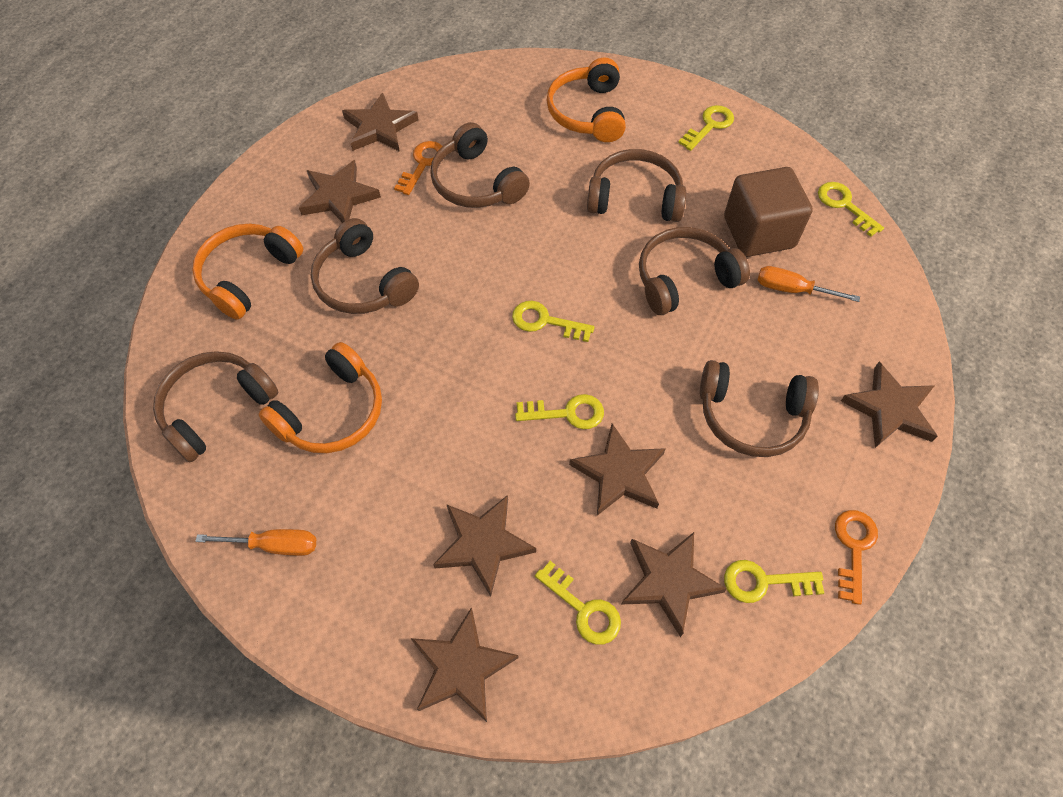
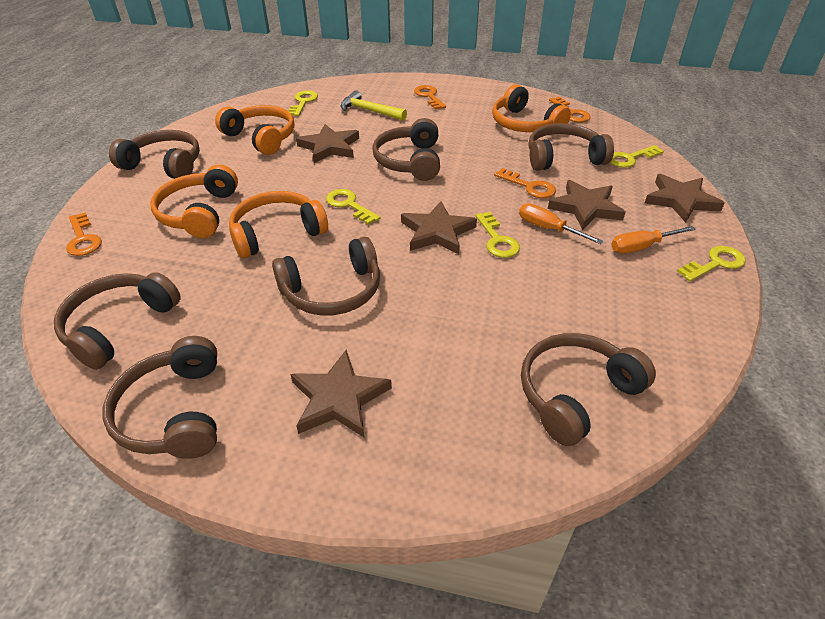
brown cube: [724,167,813,257] = 1 -> none = 0
brown headphones: [153,351,278,463] [311,218,419,314] [430,122,530,208] [587,149,686,222] [639,227,750,315] [700,360,819,457] = 6 -> [54,272,181,370] [103,336,217,459] [109,130,200,179] [272,237,380,315] [372,118,440,181] [521,333,656,446] [528,123,614,171] = 7
brown star: [299,160,381,223] [342,92,418,152] [411,607,519,722] [433,495,536,597] [569,423,666,515] [621,532,727,637] [841,362,937,448] = 7 -> [290,349,392,438] [296,124,359,163] [401,201,477,254] [548,180,626,230] [645,174,725,223] = 5
orange headphones: [192,224,303,320] [259,342,382,453] [547,58,626,142] = 3 -> [150,164,238,238] [215,105,294,155] [229,191,328,258] [492,84,571,132] = 4
orange key: [394,141,442,195] [835,510,878,605] = 2 -> [66,213,102,256] [414,85,446,110] [494,168,556,198] [549,97,591,122] = 4
yellow hammer: none = 0 -> [341,90,407,121] = 1
yellow key: [512,301,595,342] [515,394,604,429] [535,561,621,645] [678,105,734,151] [724,560,824,603] [818,182,884,237] = 6 -> [289,90,318,116] [326,189,380,225] [475,212,520,258] [610,145,664,168] [677,246,746,282] = 5

